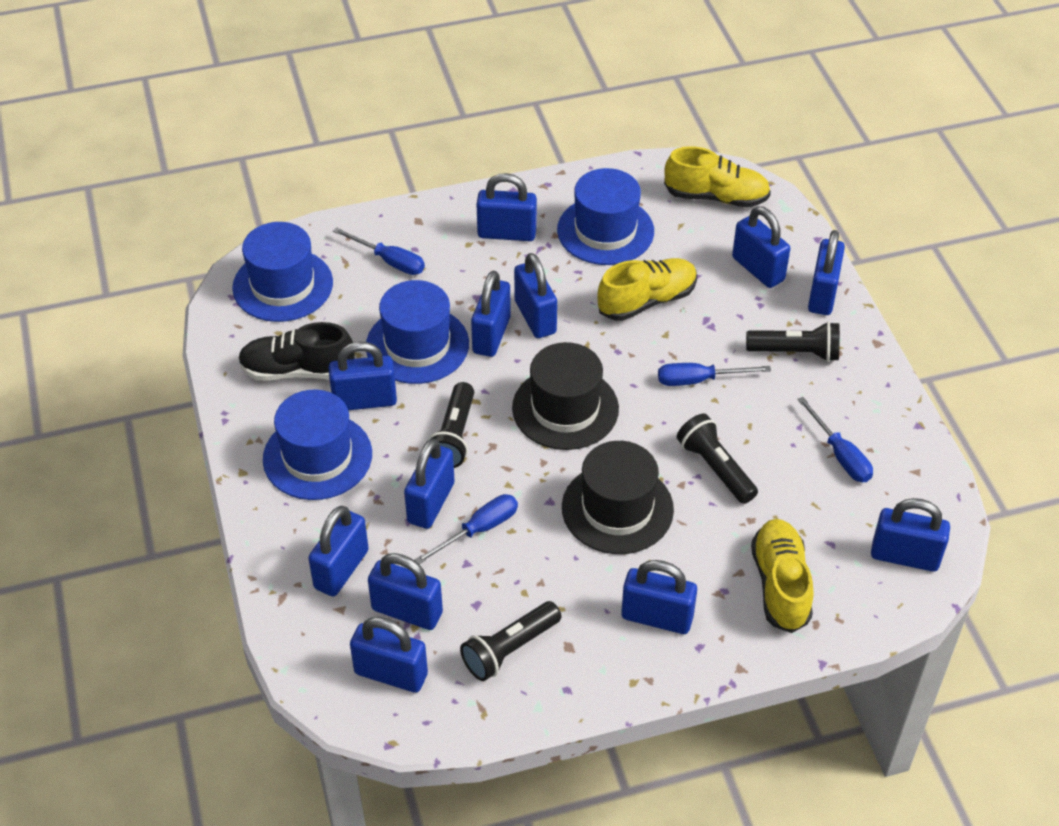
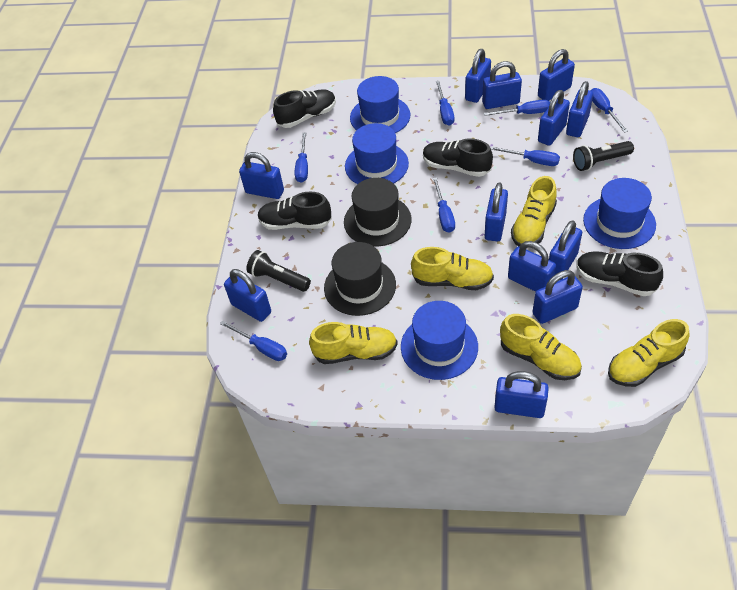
black flashlight: [427,382,474,468] [460,601,561,681] [677,413,758,504] [746,321,840,362] = 4 -> [246,250,311,292] [573,141,634,171] = 2
black shoe: [238,322,355,381] = 1 -> [257,192,332,230] [273,89,336,128] [423,138,493,177] [576,251,663,296] = 4
blue screwdriver: [333,227,425,275] [414,494,518,564] [658,363,771,386] [797,397,873,482] = 4 -> [220,321,287,361] [295,133,308,183] [433,177,455,233] [436,81,454,126] [484,100,550,116] [490,146,560,166] [590,88,628,133] = 7
yellow shoe: [597,258,697,321] [664,146,771,207] [751,519,814,633] = 3 -> [309,322,398,364] [411,247,494,290] [500,314,582,380] [511,176,557,247] [608,319,690,387] = 5

